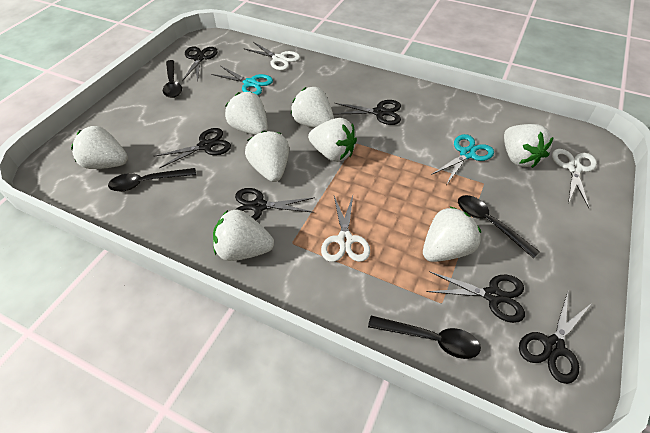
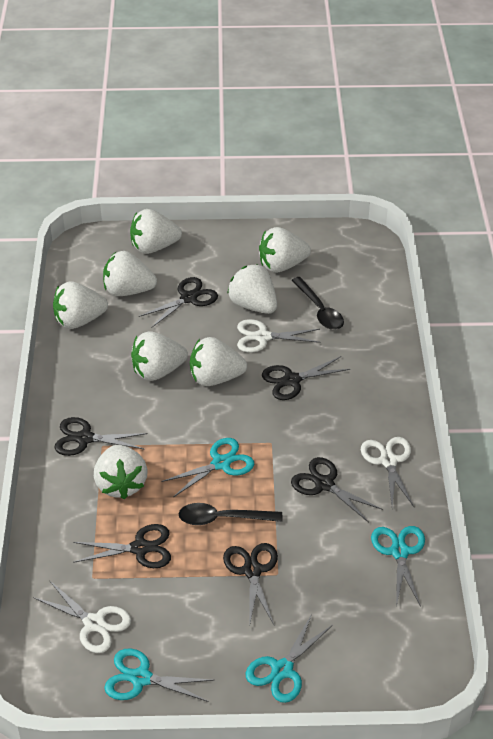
black spoon: [108,168,196,191] [163,60,182,98] [368,316,481,359] [458,195,540,258] = 4 -> [179,503,282,525] [291,277,344,330] = 2
turquoise scissors: [211,66,273,95] [431,134,494,184] = 2 -> [104,648,215,702] [161,438,254,497] [246,614,333,703] [371,526,425,607] = 4

